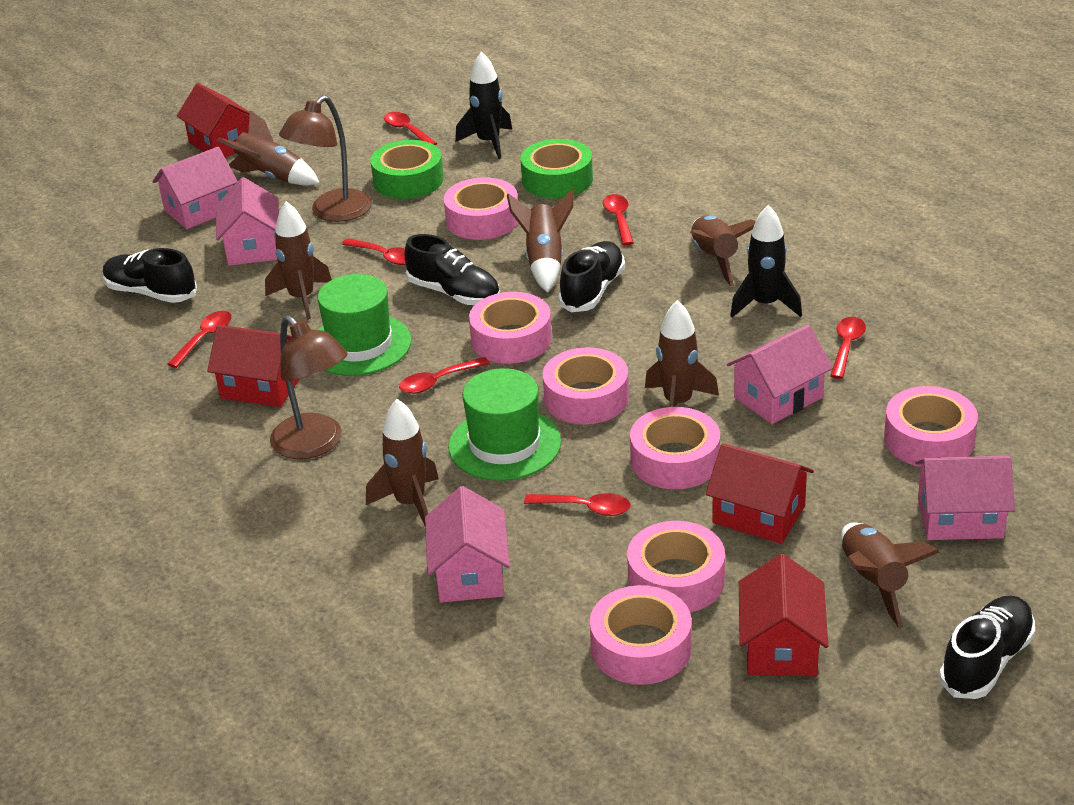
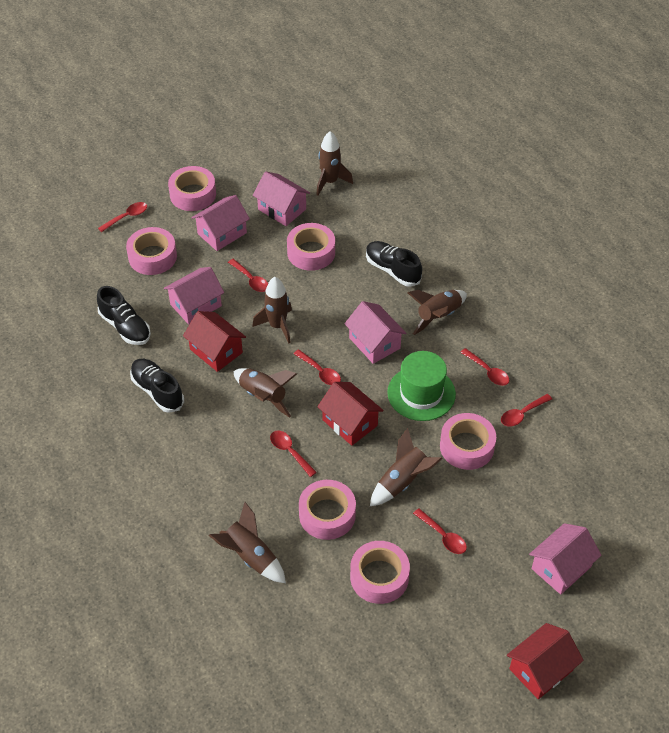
black rocket: [455,51,512,159] [730,205,802,317] = 2 -> none = 0
black shoe: [103,248,197,303] [405,234,500,305] [558,241,625,312] [939,595,1035,699] = 4 -> [97,286,151,345] [130,359,184,413] [366,241,422,287] = 3
brown lamp: [270,315,348,459] [279,95,372,222] = 2 -> none = 0
brown rocket: [217,110,320,186] [265,201,332,320] [366,399,439,526] [507,189,574,292] [645,300,719,407] [690,216,756,286] [841,523,940,628] = 7 -> [209,502,286,583] [233,368,297,418] [252,277,292,344] [316,131,353,196] [370,428,443,506] [408,290,467,335] = 6
green hat: [317,274,412,376] [448,368,561,481] = 2 -> [387,351,456,421] = 1
green tape: [370,140,444,199] [521,139,593,199] = 2 -> none = 0
pink tape: [444,177,518,240] [469,292,552,364] [543,347,629,425] [590,585,692,685] [627,521,725,613] [630,407,720,489] [884,386,978,467] = 7 -> [126,227,177,275] [168,166,216,211] [287,223,335,271] [299,480,356,540] [350,541,410,604] [440,413,496,470] = 6
red house: [177,83,250,158] [207,325,300,407] [706,443,814,544] [739,554,828,676] = 4 -> [183,311,246,372] [317,382,383,446] [507,623,583,699] = 3

